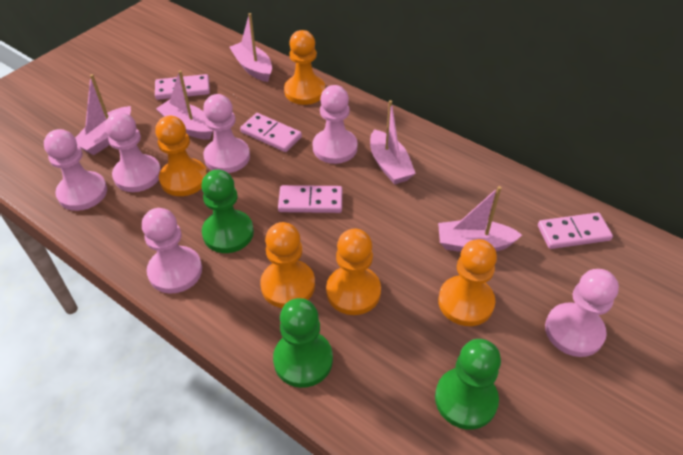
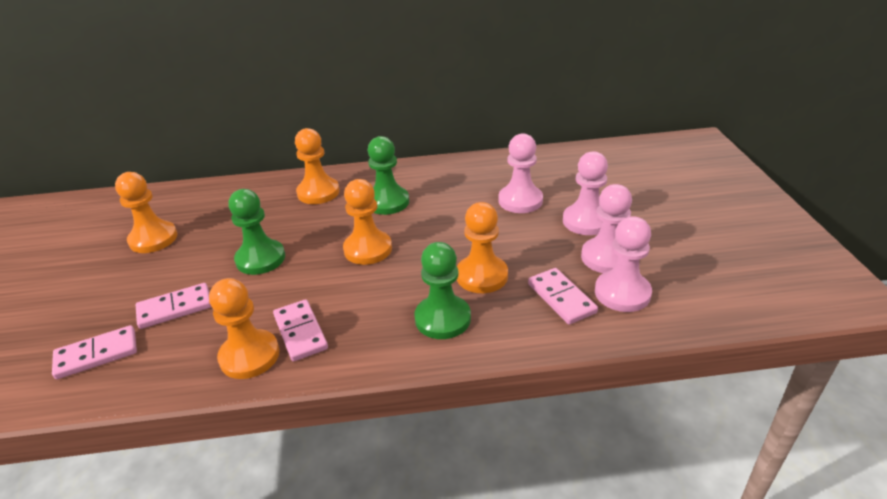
pink boat: [75,74,131,155] [156,70,213,139] [229,13,272,82] [370,100,416,185] [438,186,522,252] = 5 -> none = 0
pink pawn: [44,129,107,211] [105,112,161,192] [142,208,202,294] [203,94,250,173] [313,85,358,164] [545,269,619,357] = 6 -> [499,133,543,213] [563,151,608,235] [581,184,632,273] [595,216,652,312] = 4

